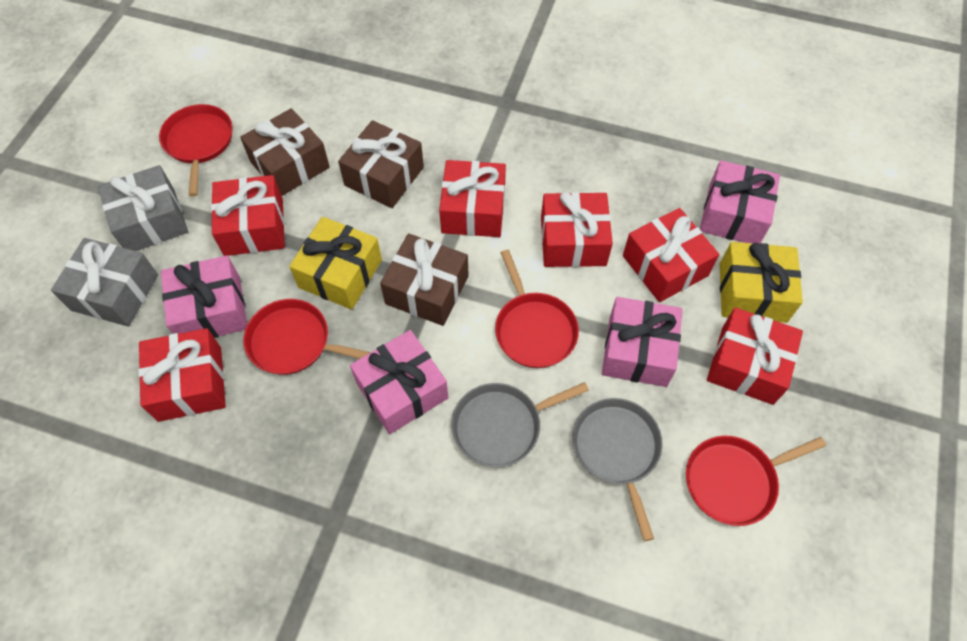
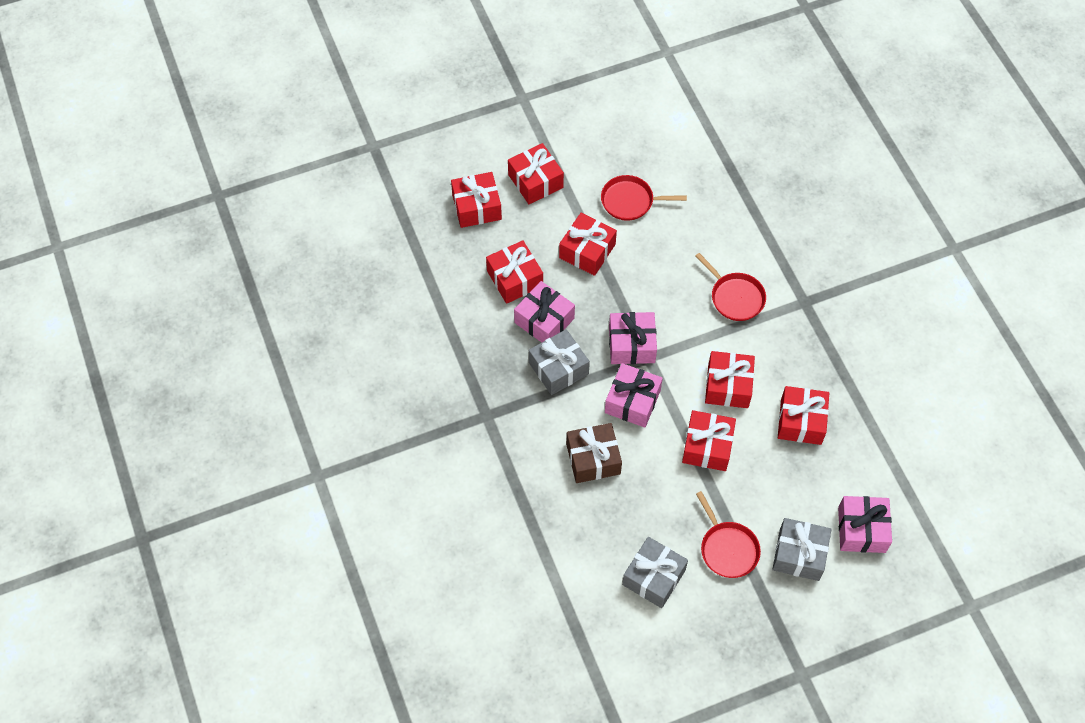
brown gift: [240,108,330,196] [338,120,424,208] [380,233,469,326] = 3 -> [566,423,622,483] = 1
grey gift: [51,238,158,327] [98,165,188,251] = 2 -> [529,329,590,395] [622,537,688,608] [772,518,832,581] = 3
grey pan: [451,382,589,467] [573,398,663,541] = 2 -> none = 0
red gift: [138,328,226,422] [211,175,285,256] [439,160,506,237] [541,192,613,267] [623,208,719,302] [707,307,803,405] = 6 -> [451,172,502,228] [486,240,543,304] [508,143,564,204] [559,213,617,276] [682,410,736,471] [705,351,755,408] [778,386,829,445] = 7
red pan: [159,104,233,197] [244,299,371,375] [495,250,579,368] [686,436,826,526] = 4 -> [601,175,687,221] [695,253,766,321] [696,491,761,578] = 3
yellow gift: [289,217,382,310] [719,242,803,323] = 2 -> none = 0

